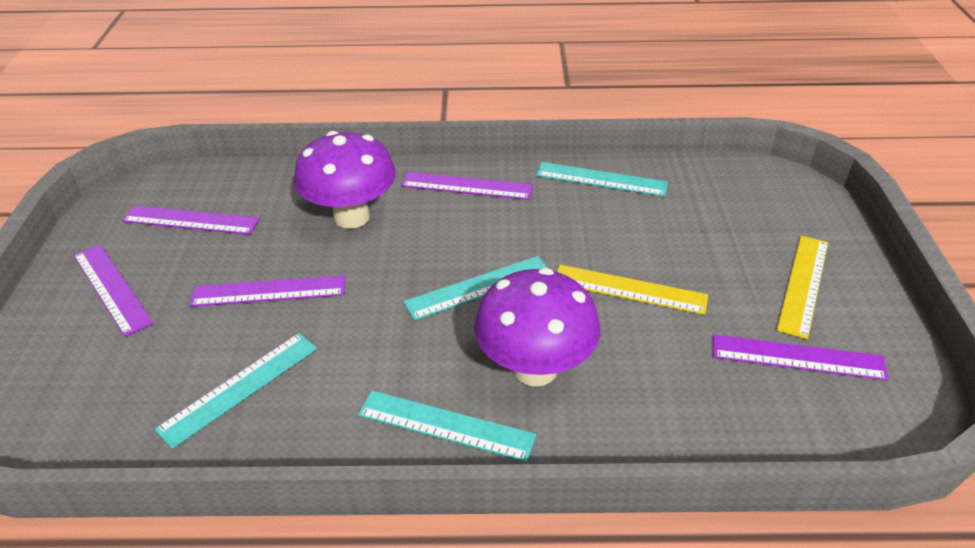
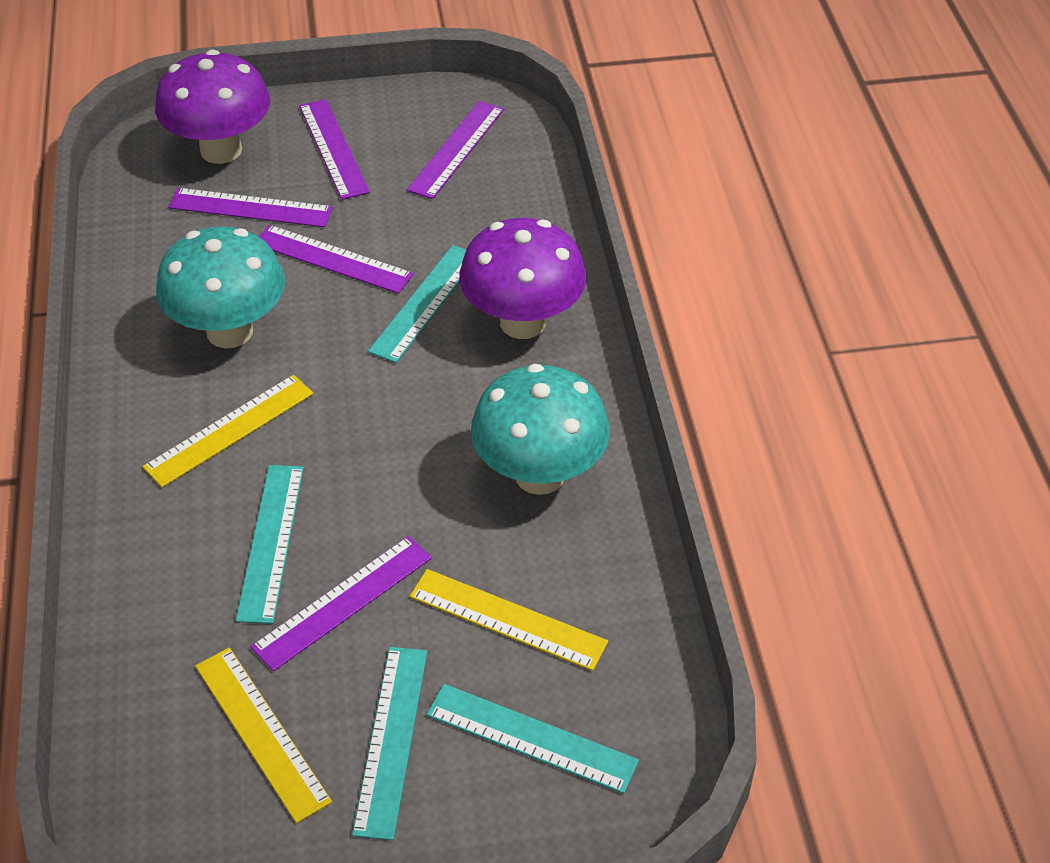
turquoise mushroom: none = 0 -> [156,226,285,348] [471,364,610,495] = 2
yellow ruler: [557,265,708,315] [777,236,828,339] = 2 -> [142,375,314,487] [195,647,332,823] [410,569,608,671] = 3

